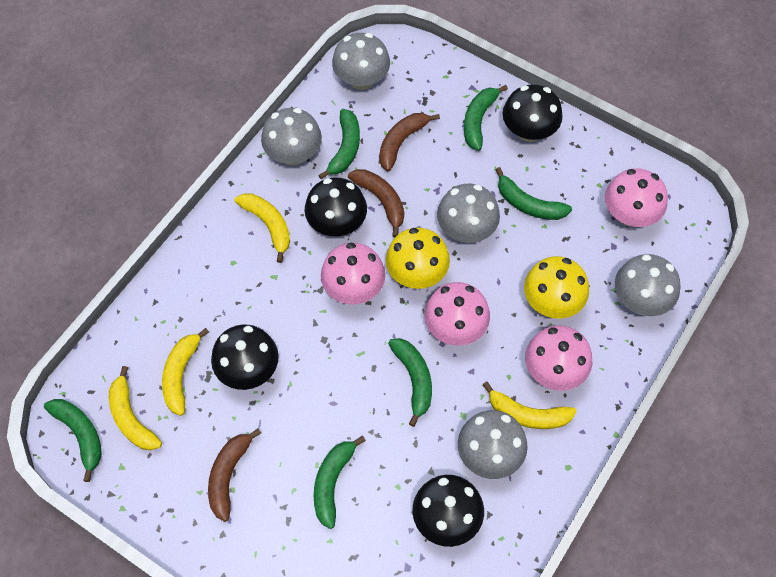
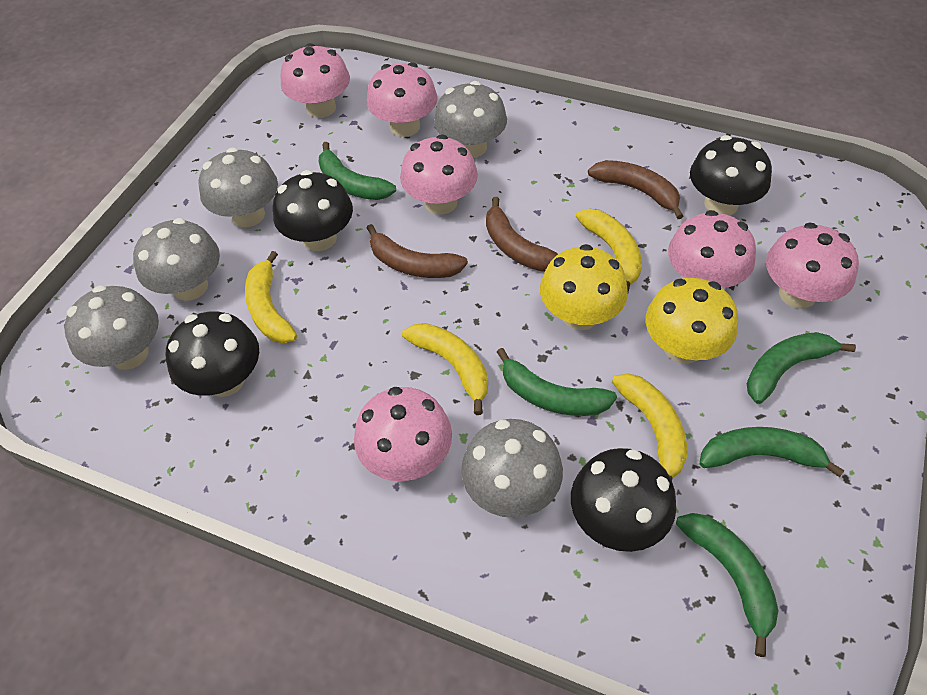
green banana: [44,399,102,482] [314,436,366,529] [319,109,360,179] [388,338,432,427] [464,85,508,151] [496,167,572,220] = 6 -> [319,142,396,200] [497,348,617,416] [676,513,778,657] [700,427,845,477] [747,332,856,404] = 5
pink mushroom: [321,243,385,304] [424,282,490,346] [525,325,592,391] [605,168,668,227] = 4 -> [280,43,350,118] [354,387,452,481] [366,62,438,137] [400,134,478,215] [668,210,756,288] [766,223,859,309] = 6

